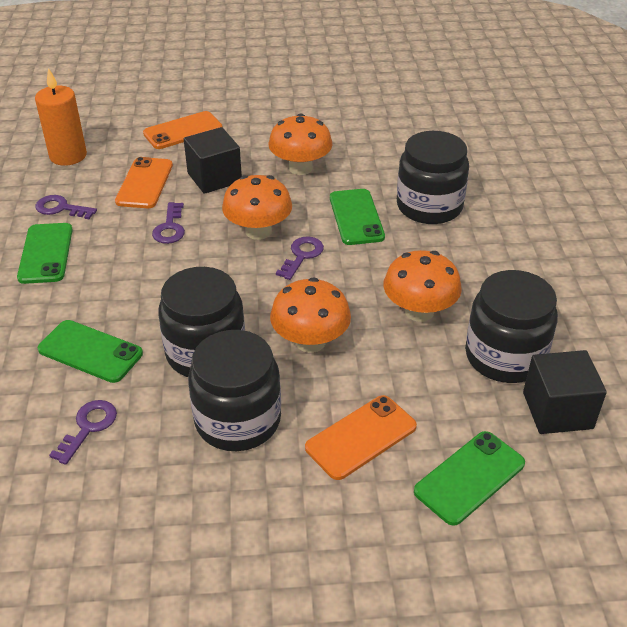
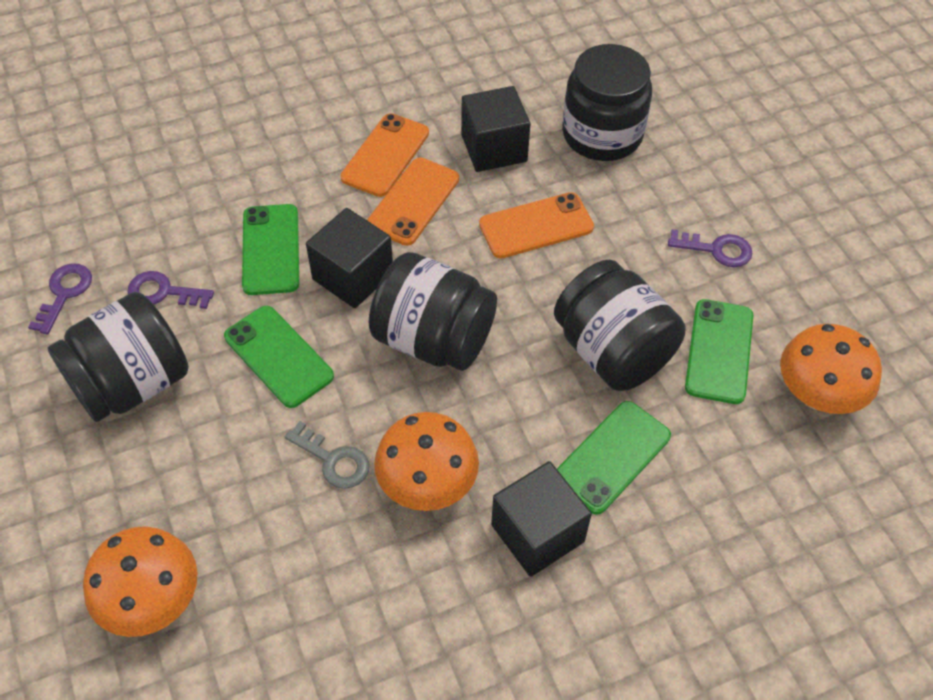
black cube: [184,127,242,194] [523,350,607,434] = 2 -> [306,208,393,308] [461,86,530,172] [491,461,592,577] = 3
grey key: none = 0 -> [285,421,369,489] = 1
orange candle: [35,68,87,166] = 1 -> none = 0
orange mushroom: [222,175,292,240] [269,113,333,175] [270,277,351,353] [383,250,462,322] = 4 -> [83,526,198,637] [374,412,479,511] [780,324,882,414] = 3
purple key: [35,195,97,219] [49,400,117,465] [152,202,185,244] [276,236,324,280] = 4 -> [28,264,92,334] [128,271,214,309] [668,229,753,267] = 3

